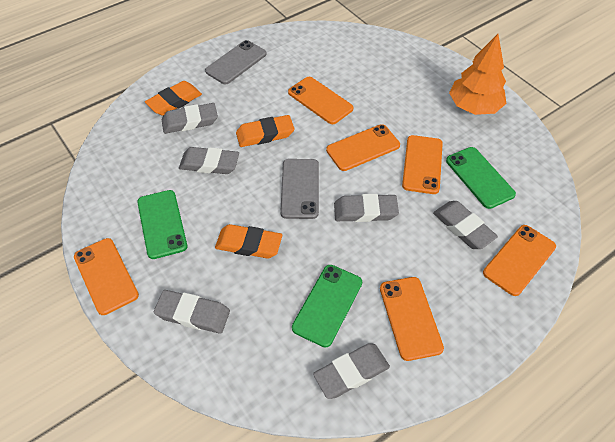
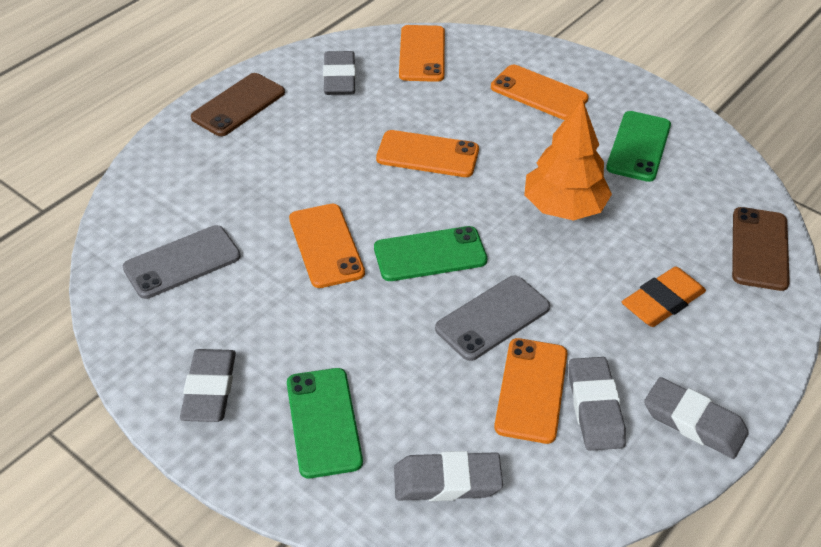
brown phone: none = 0 -> [191,73,285,136] [732,207,790,291] = 2
grey eraser: [154,290,230,334] [162,103,218,134] [179,147,239,174] [313,343,390,399] [334,194,399,222] [433,201,498,249] = 6 -> [180,349,236,422] [323,51,356,95] [394,451,503,501] [569,357,626,451] [644,377,749,459] = 5
orange eraser: [145,81,202,116] [215,224,282,259] [236,115,295,147] = 3 -> [622,267,706,327] = 1
orange phone: [74,238,139,315] [288,77,354,124] [326,124,400,171] [380,277,444,361] [402,135,443,194] [483,225,556,296] = 6 -> [289,204,365,288] [376,130,479,177] [399,25,445,82] [491,65,589,120] [494,338,568,444] = 5

